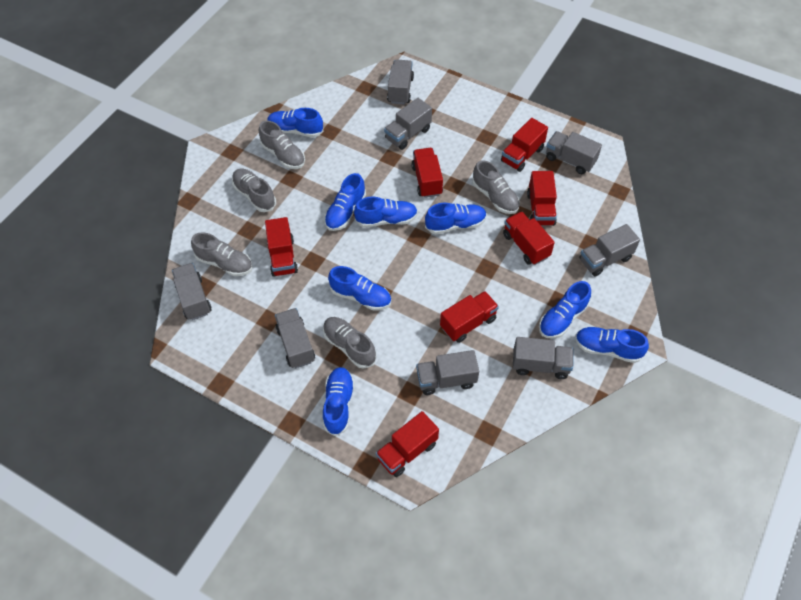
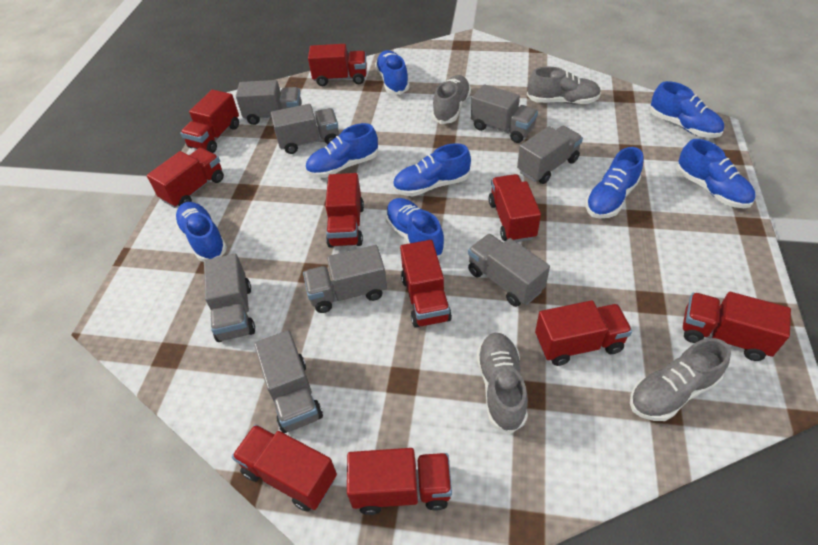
grey shoe: [191,232,253,276] [232,169,276,212] [259,120,305,169] [323,317,377,369] [472,160,520,214] = 5 -> [432,75,471,124] [476,333,528,434] [527,67,601,104] [630,338,731,421] = 4
red truck: [265,217,298,277] [376,411,439,477] [411,148,443,198] [440,291,499,343] [501,118,548,172] [503,212,555,265] [527,171,557,226] = 7 -> [147,148,224,208] [180,90,239,153] [232,424,337,512] [308,44,367,86] [325,173,364,248] [347,448,452,515] [400,240,452,328] [488,174,541,242] [535,300,632,366] [683,292,791,361] = 10

